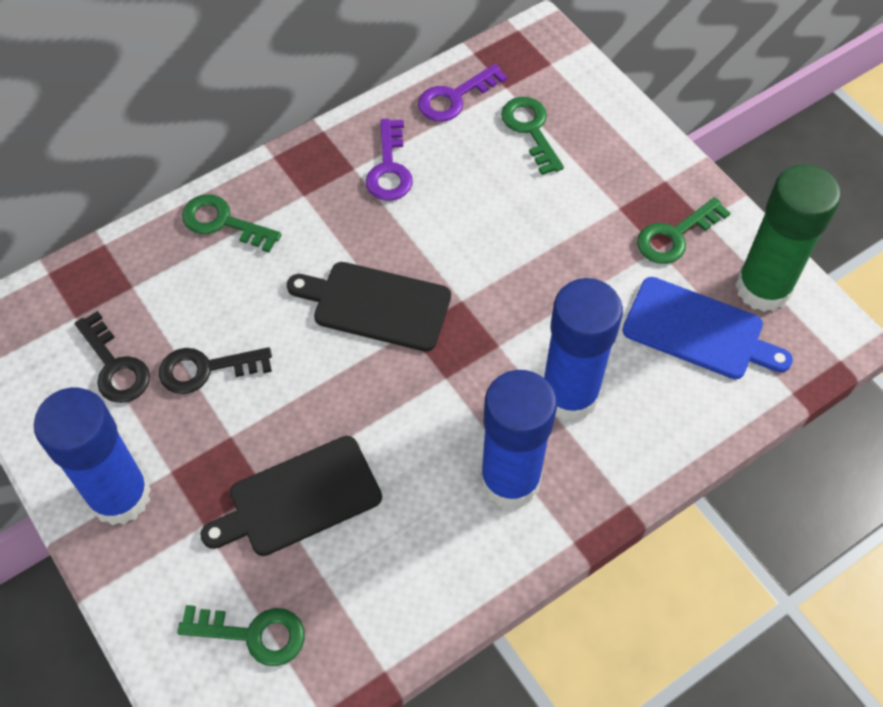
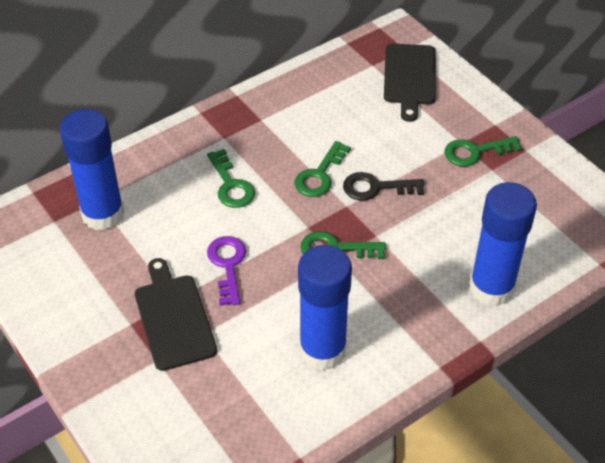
black key: [75,311,150,403] [159,347,272,394] = 2 -> [343,172,424,201] = 1
blue cutting board: [622,277,793,379] = 1 -> none = 0
green glue stick: [735,164,841,312] = 1 -> none = 0
purple key: [366,119,413,201] [418,64,508,122] = 2 -> [207,236,246,306] = 1

